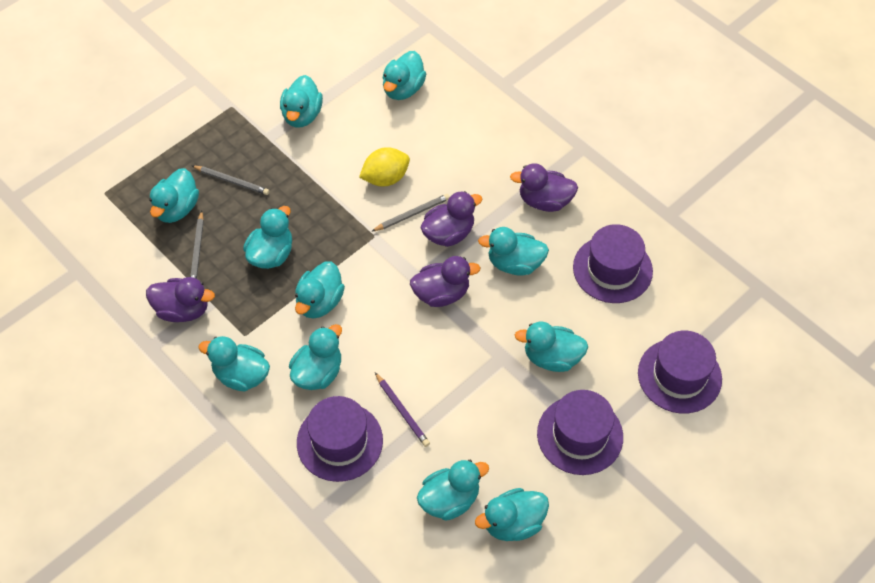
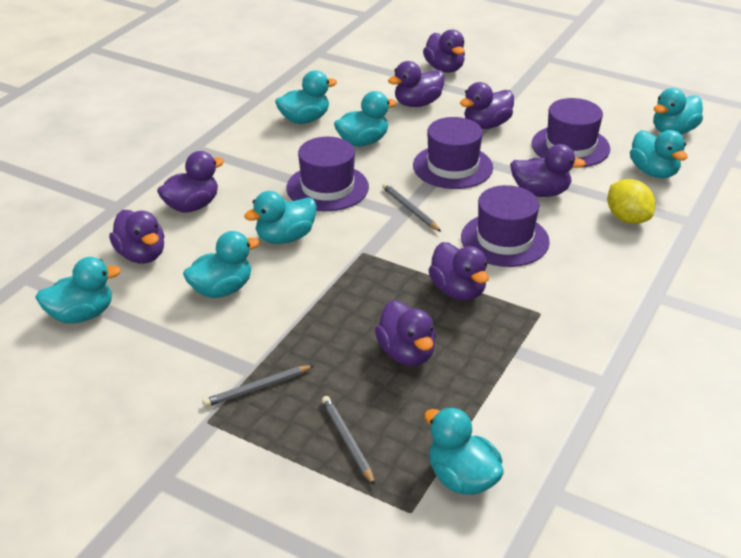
purple duck: [146,277,215,322] [410,256,481,307] [420,191,482,247] [510,163,578,212] = 4 -> [109,210,164,263] [157,151,224,213] [375,300,436,366] [388,61,445,107] [423,29,465,73] [428,242,489,301] [460,82,514,129] [510,144,586,197] = 8
purple pencil: [375,373,430,447] = 1 -> none = 0
turquoise duck: [149,168,199,223] [198,336,270,391] [243,206,292,269] [280,75,323,128] [289,324,342,390] [295,261,345,319] [382,51,426,100] [417,460,489,521] [475,488,549,541] [478,227,549,276] [515,321,588,372] = 11 -> [35,257,121,323] [183,231,260,298] [244,191,317,244] [275,71,337,124] [334,91,396,147] [424,407,503,495] [630,130,688,178] [653,88,703,134] = 8

